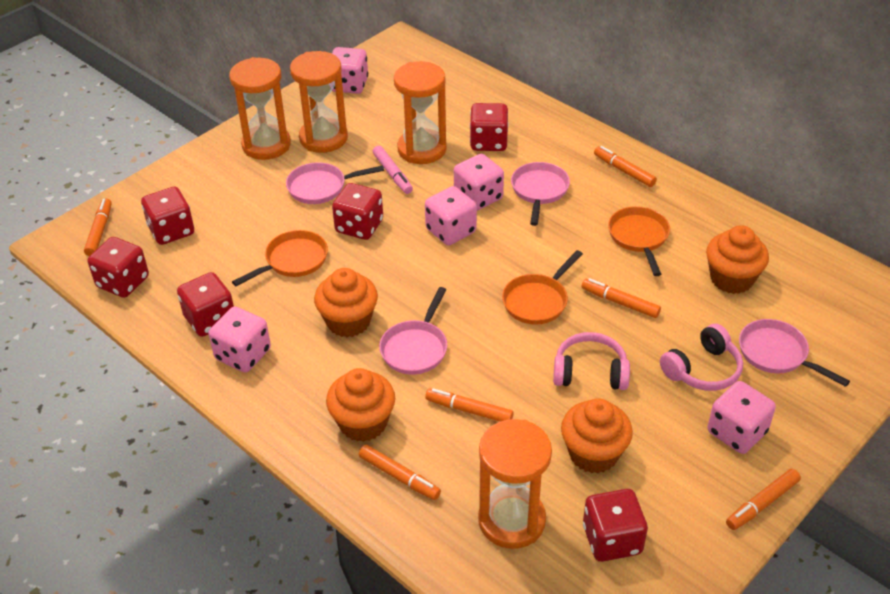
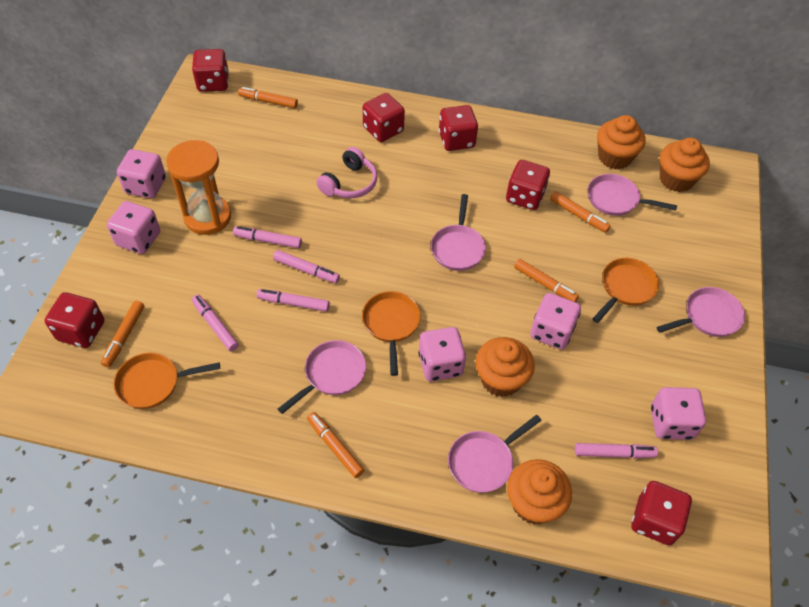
orange hourglass: [229,57,291,160] [290,51,348,153] [394,61,447,164] [478,419,552,549] = 4 -> [166,140,231,235] = 1
orange marker: [84,198,112,256] [359,445,441,500] [425,388,514,421] [581,278,661,318] [594,146,657,187] [726,469,801,530] = 6 -> [101,301,144,367] [238,87,298,108] [307,412,364,478] [514,259,579,302] [550,191,610,233] = 5
pink headphones: [553,332,630,390] [660,324,743,391] = 2 -> [316,147,377,198] = 1
pink marker: [373,146,413,194] = 1 -> [192,294,239,351] [233,226,302,248] [257,289,330,312] [273,250,340,283] [575,443,658,459] = 5
pink pan: [286,162,384,204] [379,287,447,375] [511,162,570,226] [739,319,850,387] = 4 -> [278,340,366,414] [431,194,486,271] [448,415,542,493] [588,174,677,216] [657,287,745,337] = 5

